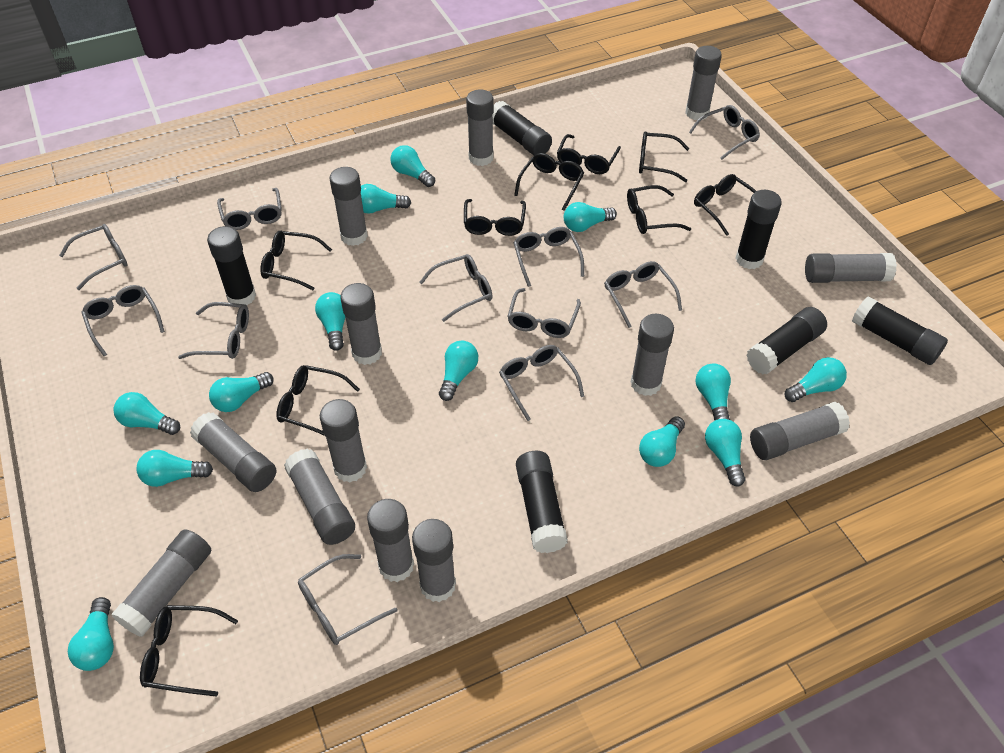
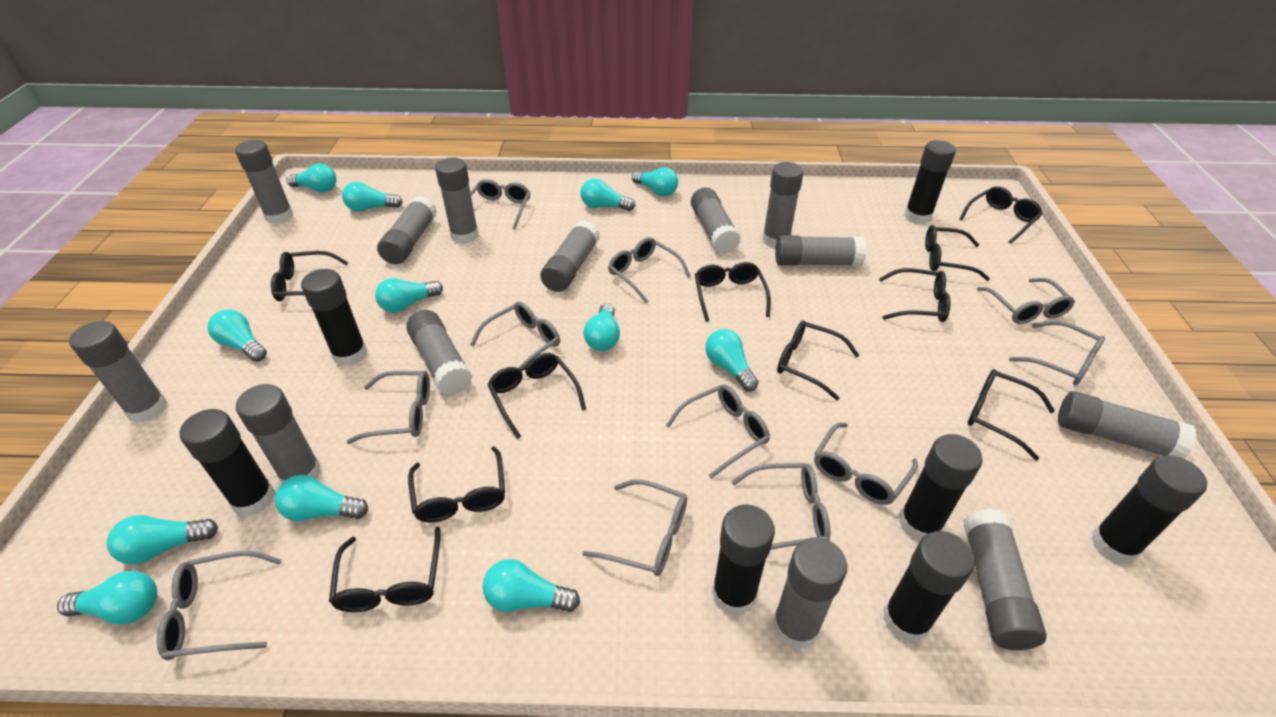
black glasses: [140,605,238,697] [260,231,332,290] [276,365,360,436] [464,199,526,236] [514,153,584,211] [557,134,621,174] [627,185,691,234] [639,131,689,182] [694,174,756,236] = 9 -> [271,251,349,301] [329,527,441,612] [408,446,505,523] [487,353,586,439] [695,262,771,322] [777,320,859,400] [879,268,951,322] [925,225,990,281] [959,186,1043,244] [968,369,1055,460] = 10
black glue stick: [207,226,256,306] [493,101,552,155] [516,451,568,553] [736,190,782,269] [746,307,827,374] [852,296,948,365] = 6 -> [180,409,275,516] [301,269,367,366] [712,505,775,616] [883,531,975,643] [899,434,983,541] [904,140,956,224] [1091,455,1207,564] = 7
turquoise light bulb: [68,597,114,671] [113,392,180,435] [137,450,213,487] [209,372,274,412] [315,292,345,351] [361,184,411,214] [390,145,435,187] [439,341,478,401] [564,202,617,232] [639,416,685,467] [696,363,731,420] [705,419,745,486] [785,357,847,402] = 13 -> [57,571,157,625] [107,515,218,564] [208,310,267,362] [275,475,368,521] [286,164,337,193] [342,182,403,212] [375,278,443,313] [483,559,580,612] [580,179,635,211] [583,303,620,351] [632,167,678,197] [705,329,759,391] = 12

